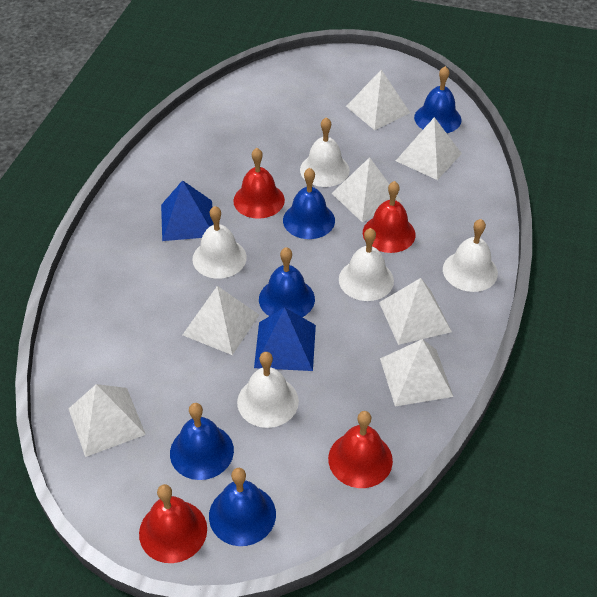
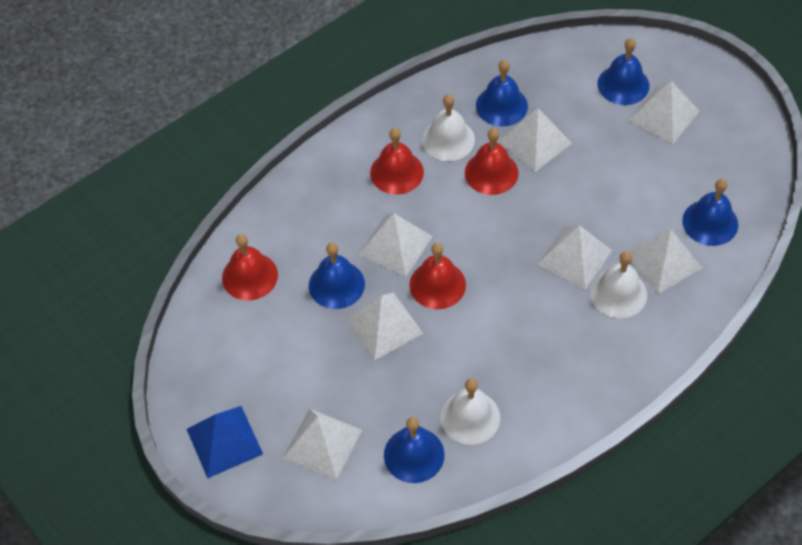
blue pyramid: [161,180,214,241] [254,307,316,371] = 2 -> [187,406,263,478] = 1
white bell: [193,206,247,279] [237,352,299,428] [300,117,350,187] [339,228,394,301] [443,219,498,292] = 5 -> [422,95,475,161] [440,379,500,445] [590,251,647,318] = 3

